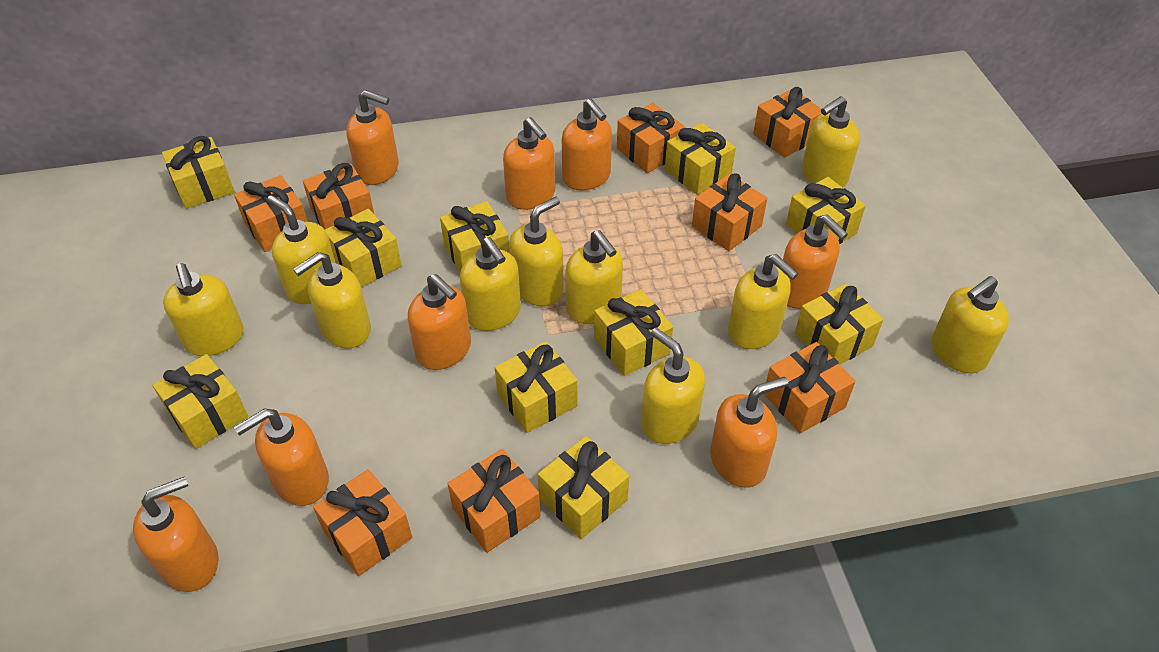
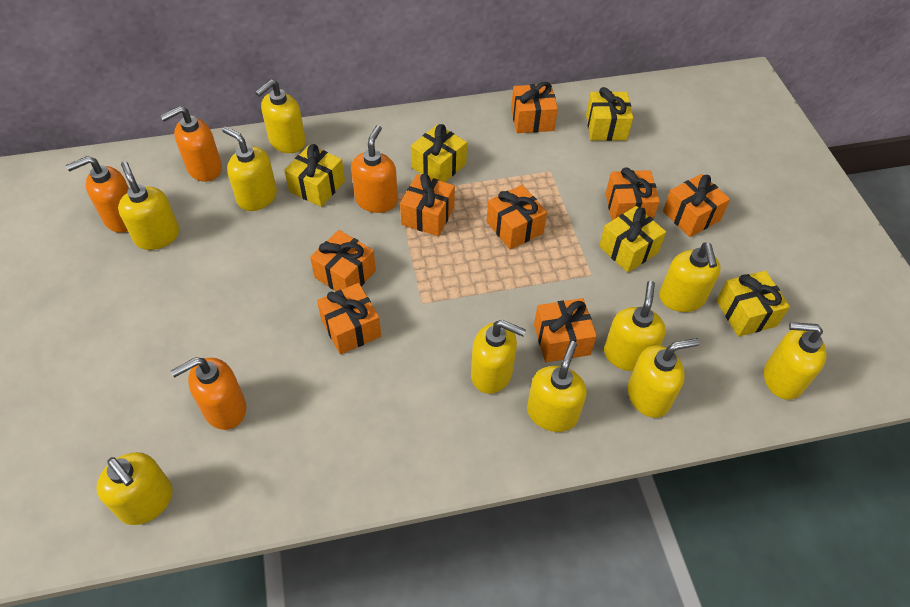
orange soap dispenser: [133,476,219,592] [234,409,329,506] [346,90,399,185] [408,274,471,370] [503,117,555,210] [562,99,612,190] [710,377,788,488] [783,214,848,309] = 8 -> [66,156,129,233] [161,106,222,182] [171,357,246,430] [351,125,398,213] = 4
yellow gift: [152,354,248,449] [162,136,235,209] [325,209,402,287] [440,201,510,272] [495,341,577,433] [538,436,629,539] [594,289,673,376] [665,123,736,195] [786,177,866,244] [795,284,883,364] = 10 -> [284,144,345,207] [411,124,467,182] [586,87,633,141] [599,206,666,273] [716,271,790,337] = 5

